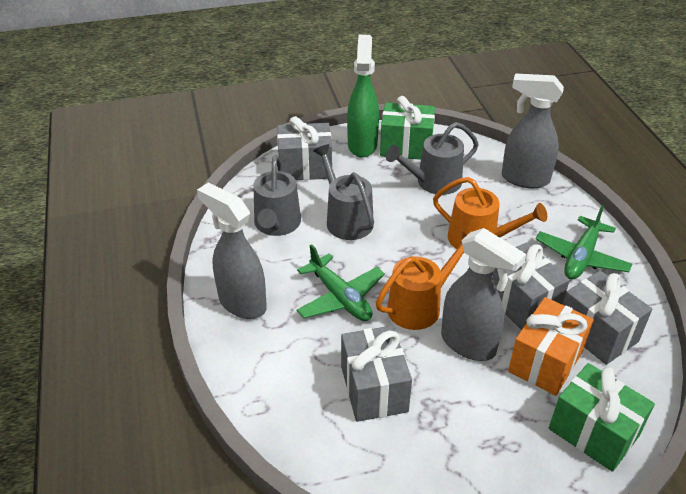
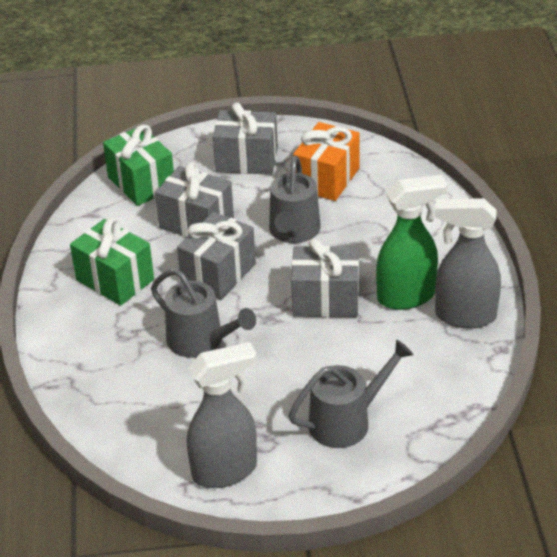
green plane: [296,244,385,321] [536,205,632,279] = 2 -> none = 0
grey spray bottle: [197,183,267,319] [441,228,526,361] [502,73,564,188] = 3 -> [187,342,257,488] [435,198,501,328] = 2
orange watering can: [376,232,467,330] [433,177,547,249] = 2 -> none = 0

